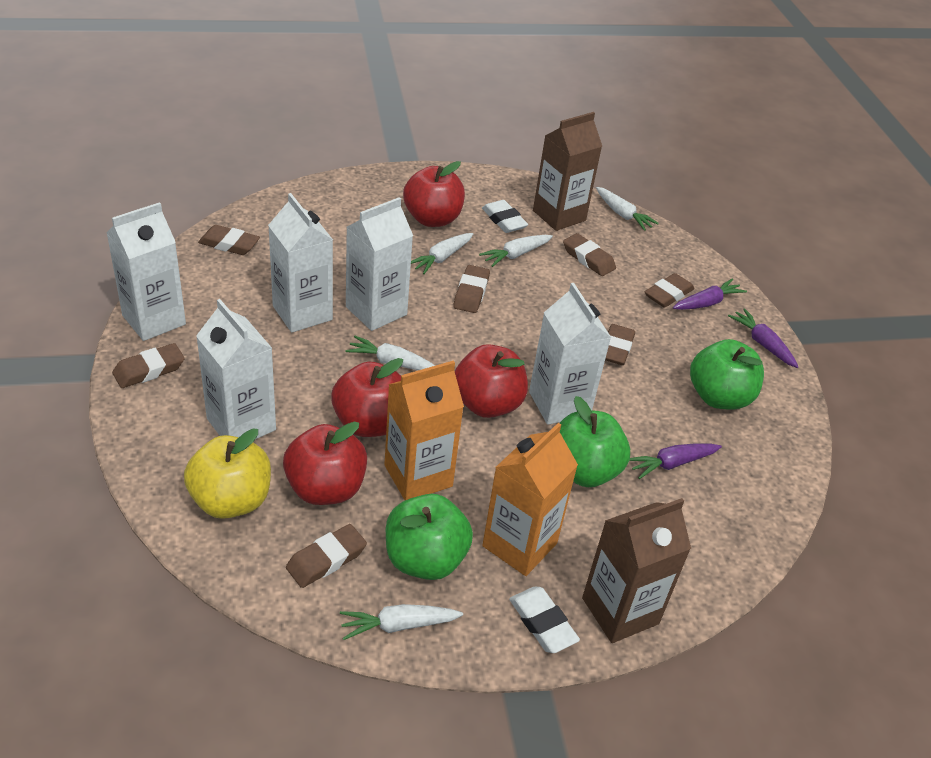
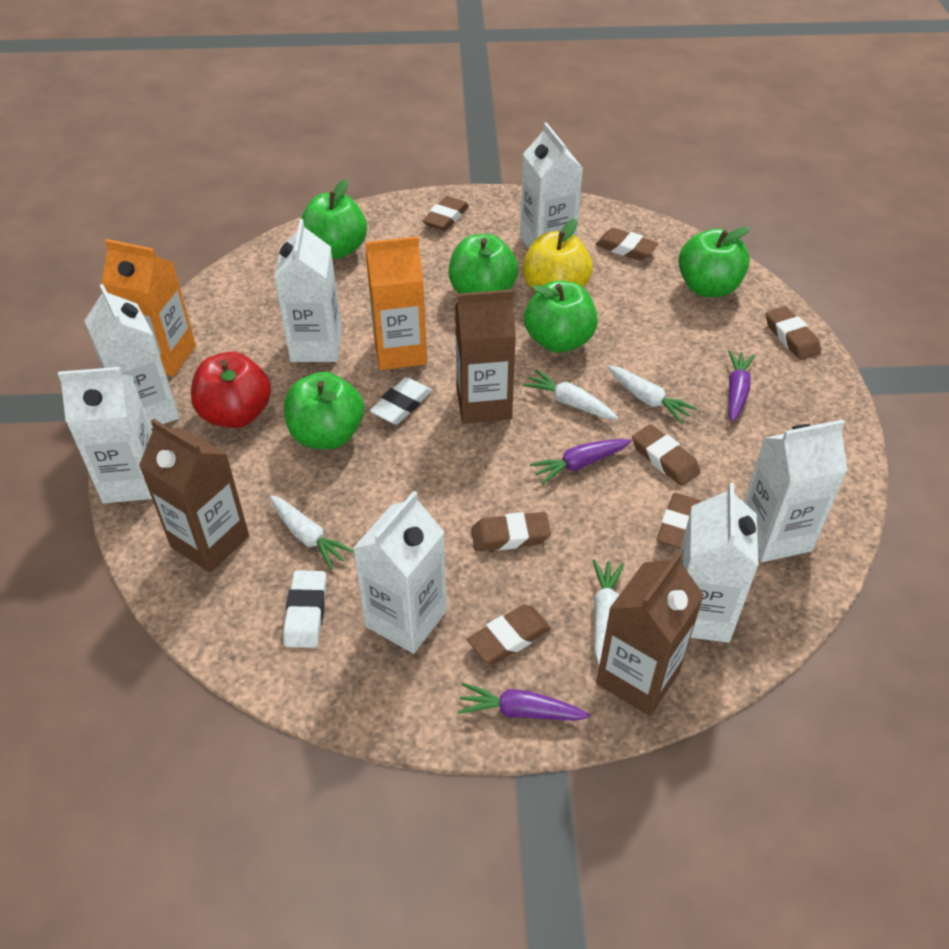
brown carton: [533,112,602,231] [582,498,691,643] = 2 -> [139,419,249,573] [455,289,516,424] [596,551,704,716] = 3
green apple: [386,494,473,580] [560,396,630,487] [690,339,764,410] = 3 -> [284,372,364,449] [301,179,367,259] [449,234,518,294] [524,281,598,353] [678,227,750,297] = 5
red apple: [283,421,367,505] [331,358,403,437] [403,161,465,227] [455,344,528,418] = 4 -> [191,352,271,428] = 1
white carrot: [340,604,463,640] [345,336,435,370] [411,233,473,274] [479,235,553,267] [596,187,659,231] = 5 -> [270,495,354,570] [523,370,618,420] [593,559,624,665] [608,365,697,423] = 4
white carton: [106,202,186,341] [196,299,276,439] [268,193,333,333] [346,197,413,331] [529,283,611,425] = 5 -> [58,367,152,503] [84,284,179,429] [274,219,342,362] [353,491,447,654] [520,122,583,249] [680,483,758,643] [744,420,848,562] = 7

